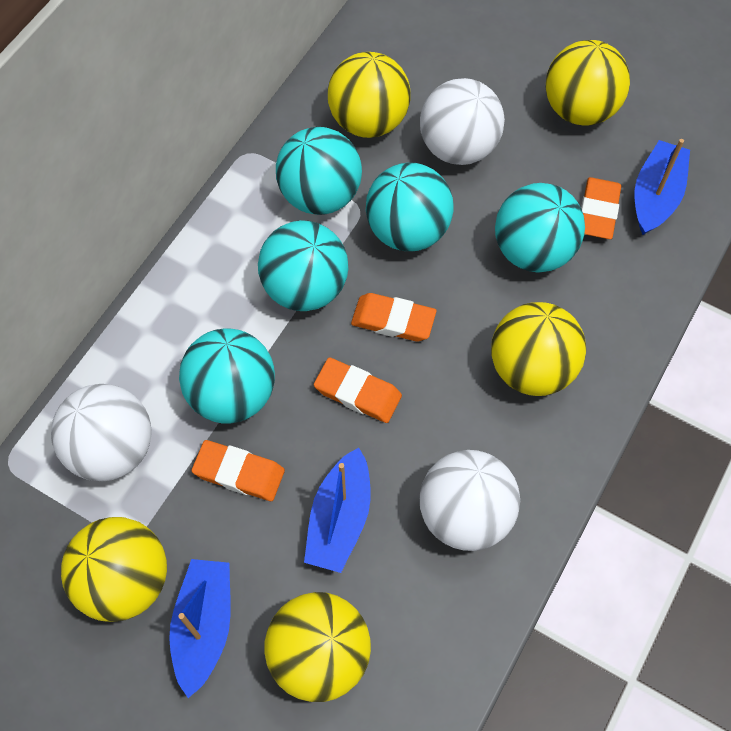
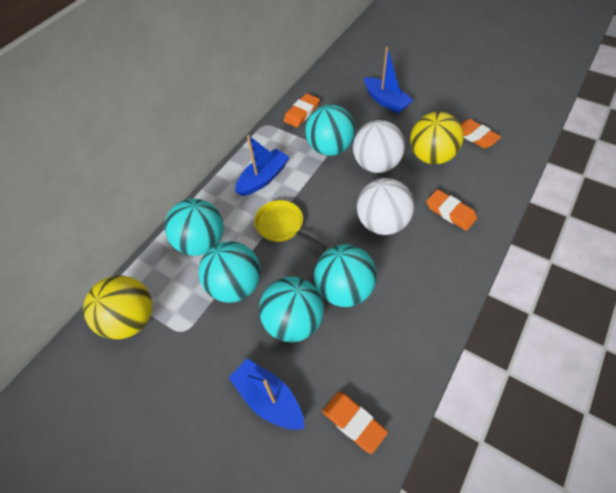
white ball: [51,384,152,481] [420,78,505,165] [420,450,520,551] = 3 -> [353,120,405,173] [357,178,414,235] = 2
yellow ball: [61,517,167,622] [264,592,371,702] [328,52,411,138] [491,302,586,396] [546,40,630,126] = 5 -> [83,275,152,340] [410,112,464,164] = 2
yellow pan: none = 0 -> [254,200,327,252] = 1

